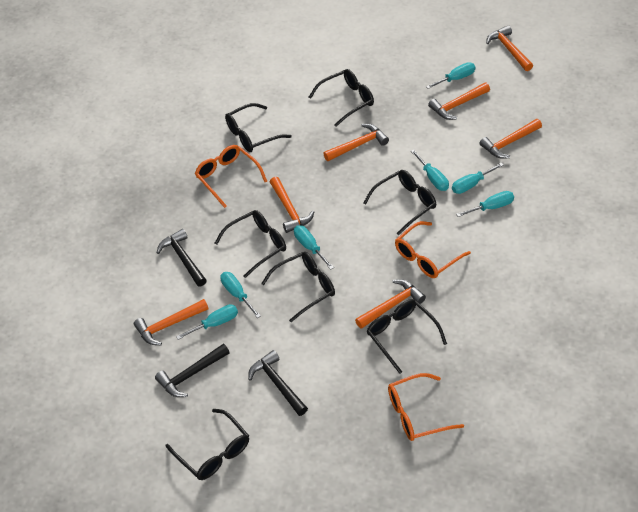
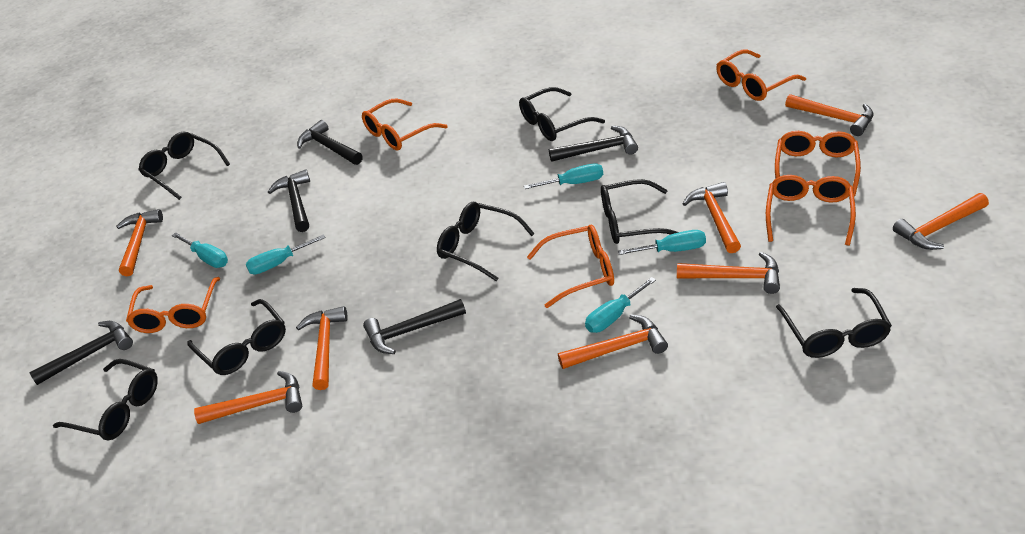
black hammer: [155,344,230,397] [157,229,207,287] [248,350,308,416] = 3 -> [29,321,133,385] [268,169,310,232] [297,120,363,165] [363,299,466,354] [549,126,638,162] = 5
orange glasses: [195,145,268,208] [388,373,464,441] [395,221,471,278] = 3 -> [126,277,220,333] [362,98,448,150] [527,225,614,308] [716,50,806,101] [766,175,856,246] [775,131,861,196] = 6
orange hammer: [134,299,209,345] [270,177,314,233] [323,124,389,161] [355,279,426,329] [428,82,490,120] [479,119,542,159] [486,25,533,71] = 7 -> [116,209,163,276] [194,371,302,424] [296,306,348,390] [558,314,668,369] [677,252,780,294] [683,182,741,253] [785,94,873,136] [893,193,989,250] = 8
turquoise screwdriver: [176,304,238,340] [220,272,261,318] [294,225,334,270] [411,150,449,191] [426,62,476,89] [452,163,503,194] [456,191,514,217] = 7 -> [172,233,228,268] [246,234,326,274] [524,163,603,189] [585,277,656,333] [618,230,706,255] = 5

